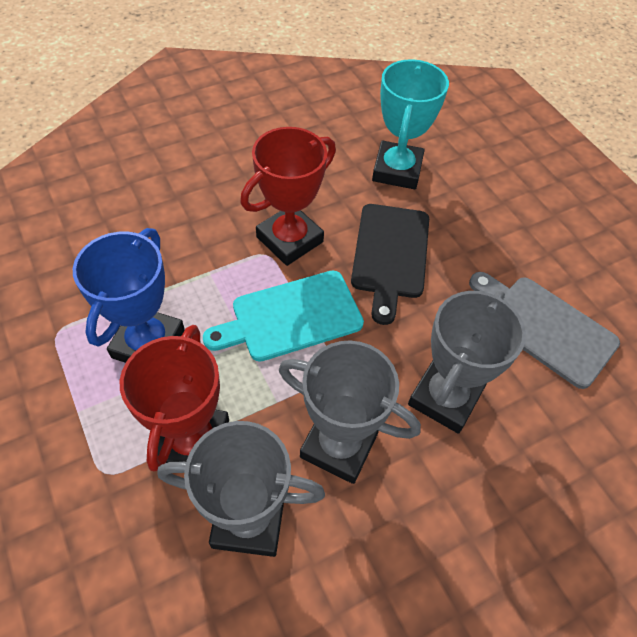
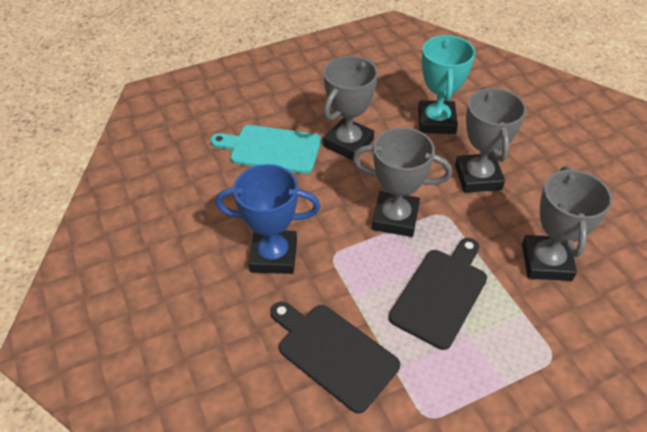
black cutting board: [351,204,429,325] = 1 -> [270,302,400,414] [389,238,487,350] = 2
grey cutting board: [469,272,620,389] = 1 -> none = 0
grey trophy: [157,421,325,557] [279,341,421,484] [408,291,526,434] = 3 -> [323,56,378,160] [353,127,452,237] [455,87,526,193] [522,166,612,281] = 4
red trophy: [120,325,229,471] [240,127,336,266] = 2 -> none = 0

